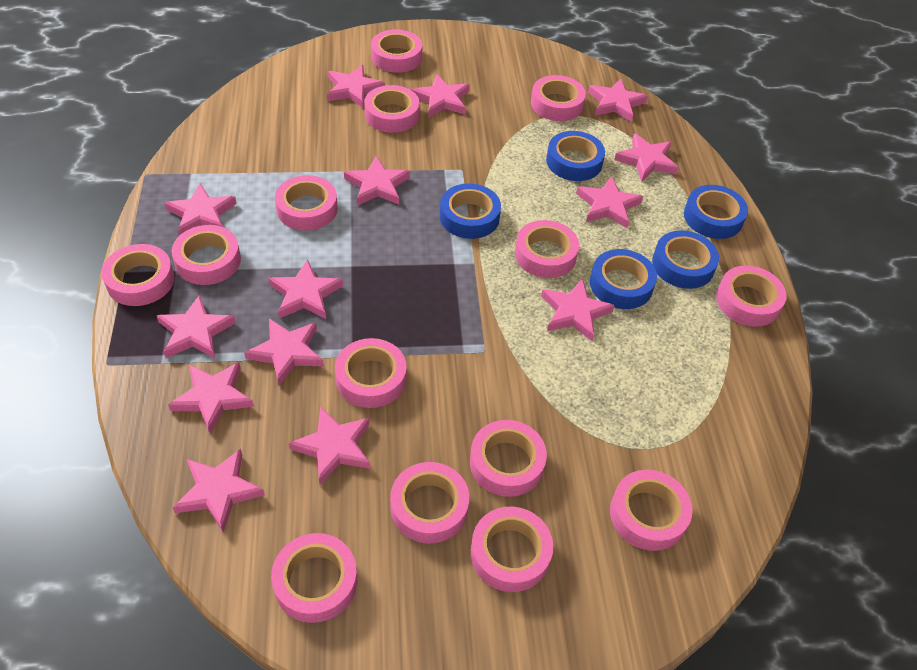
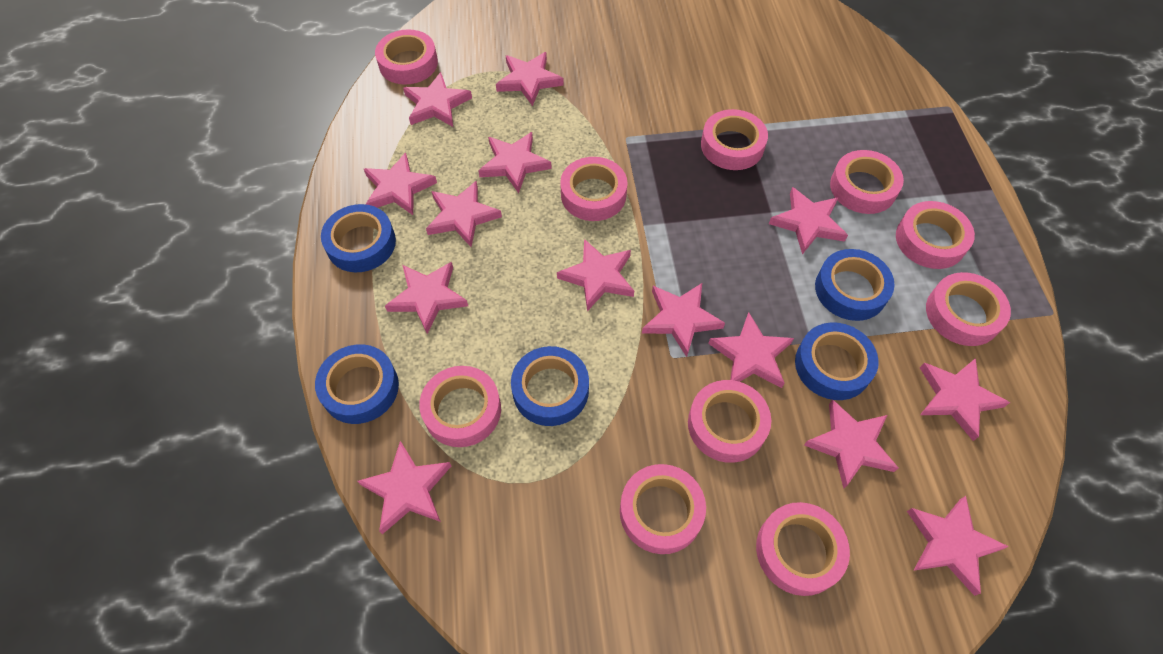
pink tape: [101,244,175,306] [171,225,241,285] [271,533,357,623] [275,175,338,231] [335,338,407,408] [364,85,420,133] [371,29,422,73] [390,462,469,543] [470,420,547,497] [470,507,553,592] [515,220,579,278] [531,75,586,121] [610,470,693,551] [716,266,787,327] = 14 -> [375,29,438,85] [419,366,501,447] [560,157,627,221] [620,464,706,554] [688,380,771,463] [701,109,768,170] [756,502,850,596] [830,150,904,214] [896,201,975,269] [926,272,1011,346] = 10

